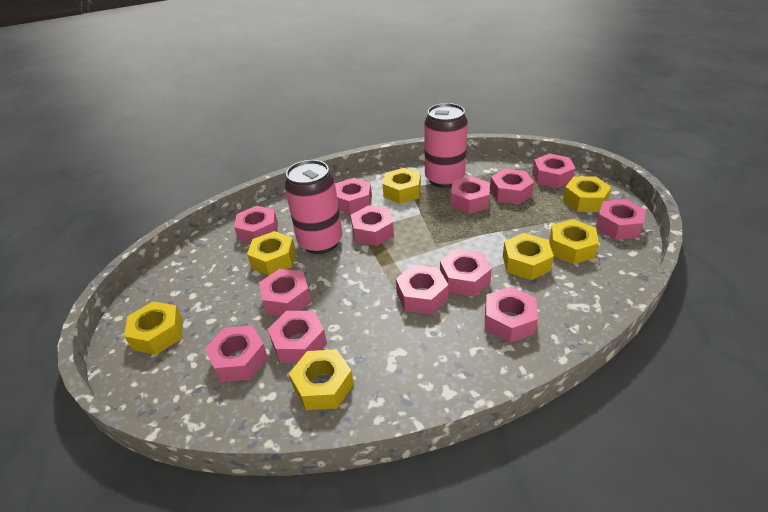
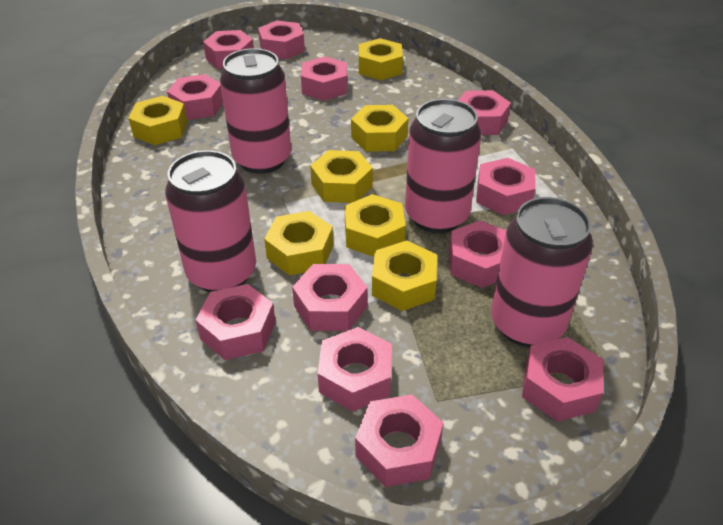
pink can: [284,160,342,254] [424,103,468,188] = 2 -> [165,150,256,292] [220,48,291,174] [405,99,481,233] [491,197,593,347] = 4
pink nut: [205,325,268,382] [234,206,278,244] [259,269,311,316] [268,311,327,363] [335,178,372,215] [351,206,394,246] [396,265,448,314] [440,249,492,297] [451,176,490,214] [485,287,538,343] [490,169,534,205] [532,153,576,188] [595,199,646,240] = 13 -> [167,74,223,120] [196,284,276,360] [203,30,254,69] [258,20,305,59] [292,264,368,331] [301,56,347,101] [318,327,392,412] [355,395,443,487] [449,221,506,288] [458,90,511,135] [476,158,536,215] [522,337,603,422] = 12

